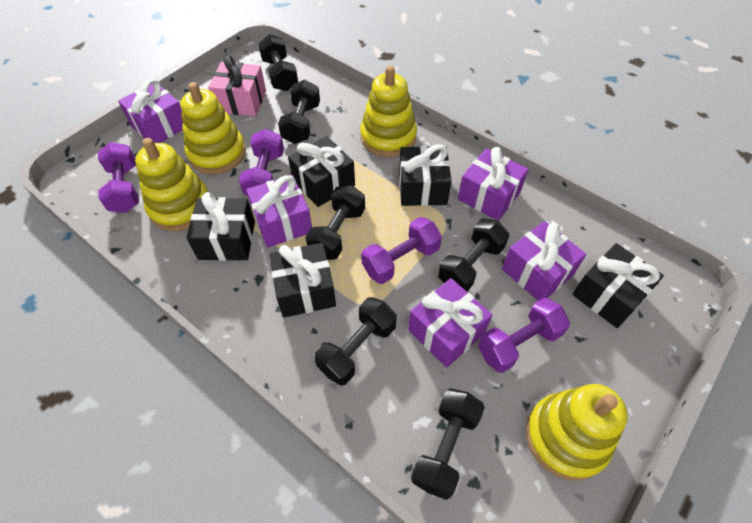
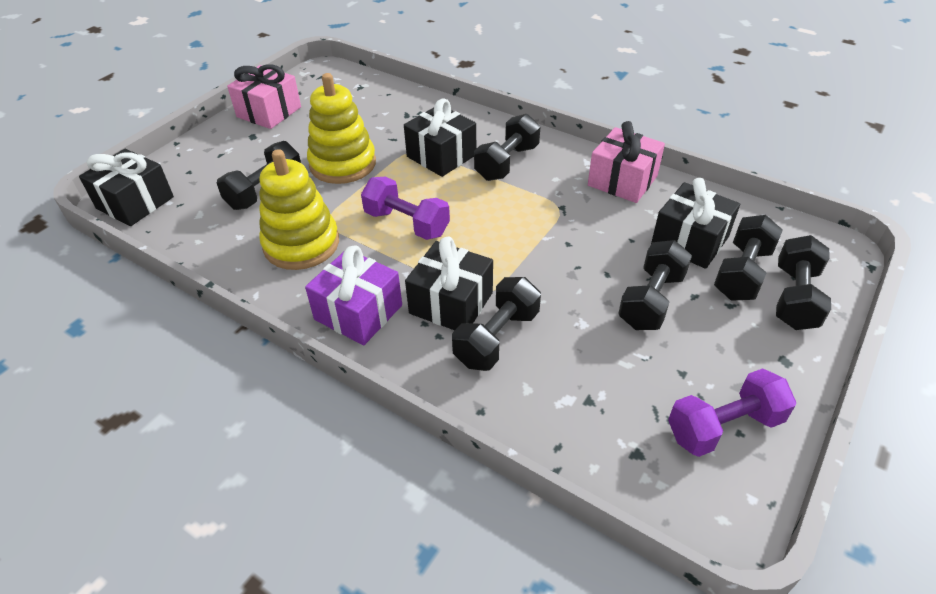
black gift: [187,192,255,261] [270,243,336,318] [288,136,355,207] [399,144,452,206] [573,243,664,328] = 5 -> [79,149,174,226] [404,98,476,177] [405,236,493,330] [651,178,740,269] = 4
pink gift: [208,55,266,116] = 1 -> [227,64,301,129] [588,121,665,203] = 2
purple dumbbell: [98,142,139,213] [239,129,284,196] [361,217,442,284] [478,298,570,373] = 4 -> [361,177,450,240] [668,368,796,457] = 2
purple gift: [118,79,183,143] [246,175,312,248] [408,278,492,368] [458,147,529,221] [502,221,586,301] = 5 -> [305,245,402,345] = 1
yellow stacking toy: [135,138,208,231] [180,82,246,174] [360,65,417,157] [526,384,628,481] = 4 -> [259,149,339,270] [307,73,376,184] = 2

